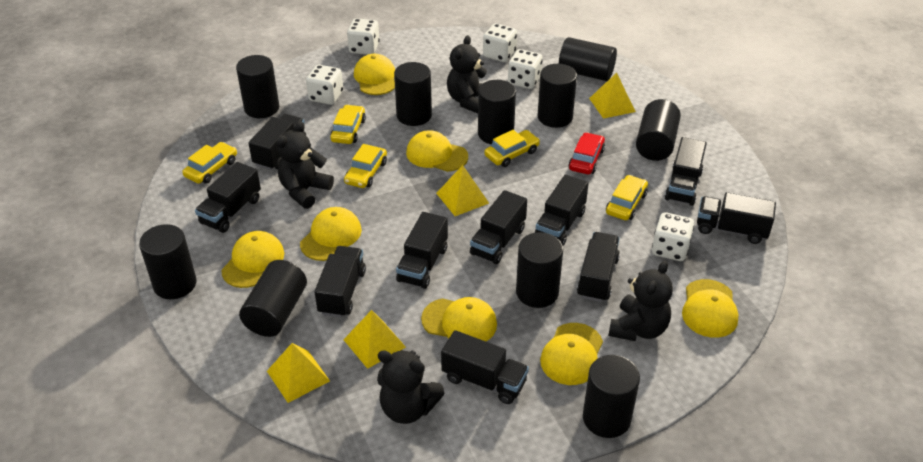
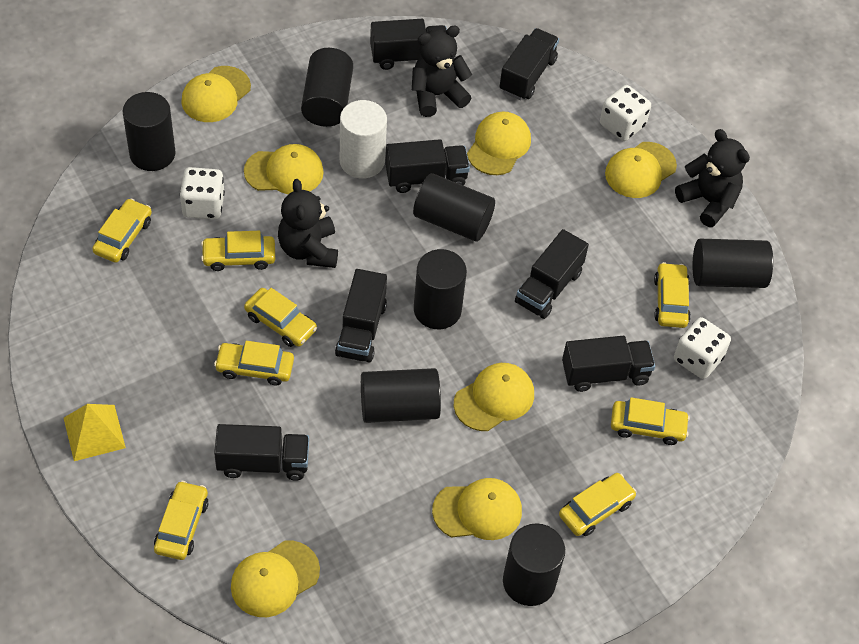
black cylinder: [139,224,197,299] [236,55,279,118] [239,260,307,337] [394,62,432,126] [478,80,516,144] [516,232,563,308] [538,64,577,128] [559,37,617,81] [583,355,640,438] [636,99,681,161] = 10 -> [122,92,176,171] [301,48,353,127] [361,368,441,423] [413,173,495,241] [414,249,467,329] [503,523,565,606] [693,239,773,288] = 7
black teddy bear: [277,121,334,209] [377,350,445,424] [447,35,487,114] [608,260,673,341] = 4 -> [278,179,338,268] [412,25,472,117] [675,129,750,227] = 3
black truck: [195,162,261,233] [248,114,306,170] [314,246,366,317] [396,212,448,289] [441,330,529,404] [470,190,527,264] [535,175,589,246] [577,232,620,302] [665,137,707,206] [697,192,776,244] = 10 -> [214,424,309,481] [335,269,387,362] [370,19,447,70] [385,139,470,193] [500,28,559,100] [515,229,589,319] [562,336,655,392] = 7
red car: [568,132,605,175] = 1 -> none = 0
white cylinder: none = 0 -> [340,100,387,179] = 1
white dice: [306,65,343,105] [347,18,380,55] [483,23,517,62] [508,49,543,89] [652,212,694,261] = 5 -> [180,167,225,219] [600,85,651,141] [674,317,731,379] = 3
yellow car: [182,142,237,184] [330,105,366,144] [344,144,387,188] [484,130,540,167] [606,175,648,220] = 5 -> [92,198,152,263] [154,481,208,560] [201,231,275,271] [214,341,294,386] [244,288,317,347] [559,473,637,536] [611,397,690,445] [654,262,691,328] = 8
yellow pyramid: [267,343,330,403] [343,310,406,369] [436,165,489,216] [589,73,636,119] = 4 -> [64,404,126,461] = 1

